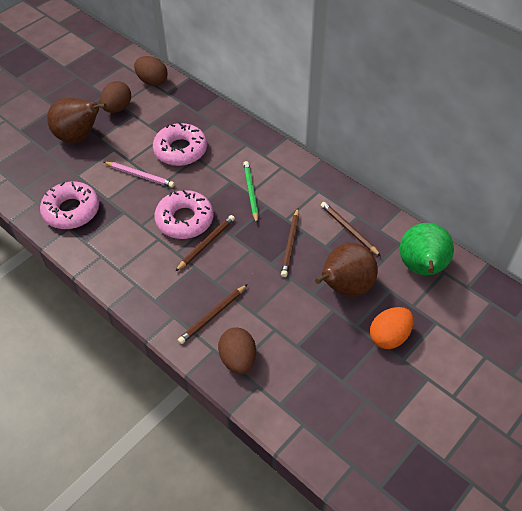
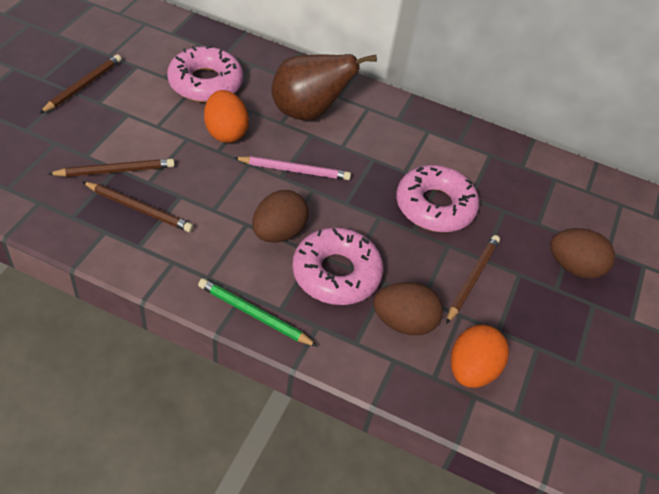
brown pear: [47,98,107,143] [315,243,378,297] = 2 -> [271,54,377,120] = 1
green pear: [400,223,454,275] = 1 -> none = 0
orange egg: [370,307,414,349] = 1 -> [204,90,249,143] [451,325,509,388] = 2

